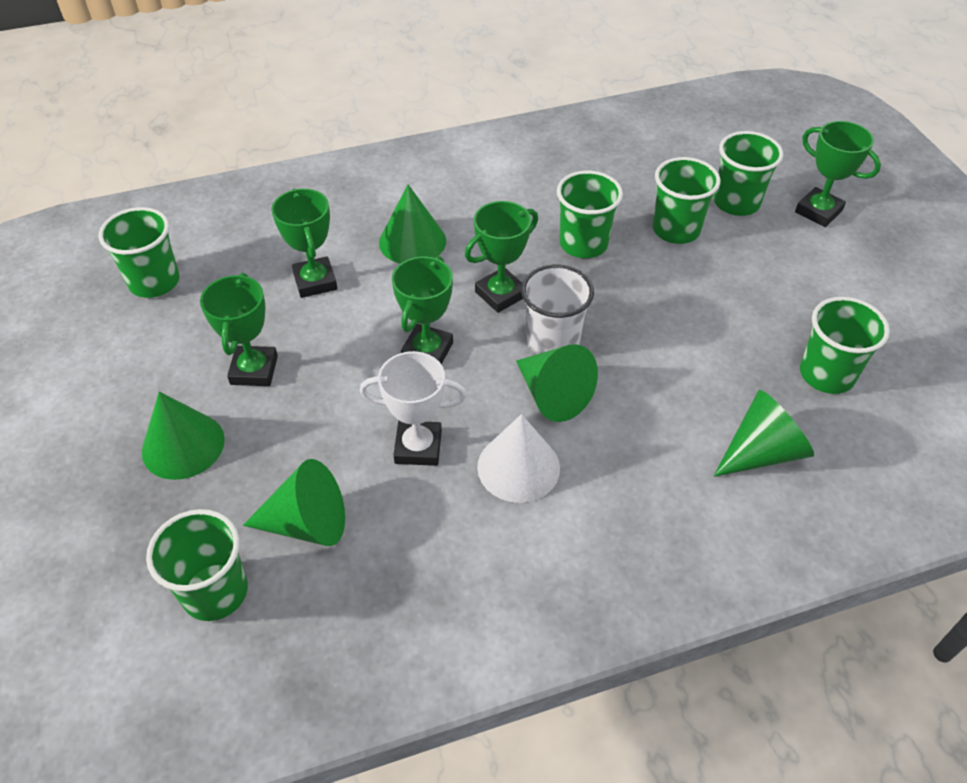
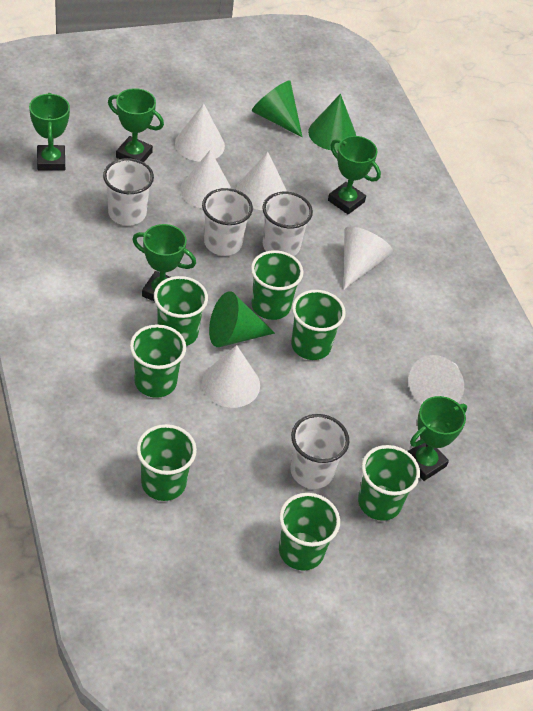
green cone: [142,392,225,480] [243,459,345,546] [379,185,446,264] [516,344,598,422] [714,390,814,477] = 5 -> [209,291,275,347] [252,80,302,137] [308,94,356,151] = 3
green cup: [99,207,179,298] [146,509,248,621] [557,171,623,258] [653,157,720,244] [714,131,783,216] [800,297,890,394] = 6 -> [130,324,186,398] [136,424,197,501] [154,276,208,346] [251,250,303,320] [279,493,340,571] [291,290,346,360] [358,445,420,521] = 7
white cone: [477,414,560,503] = 1 -> [175,103,225,162] [181,150,231,209] [202,345,260,408] [236,152,287,210] [344,227,393,290] [409,355,464,404] = 6
white cup: [521,265,594,354] = 1 -> [103,158,154,226] [202,188,253,256] [262,192,313,256] [291,414,349,489] = 4
white trophy: [360,351,467,466] = 1 -> none = 0

